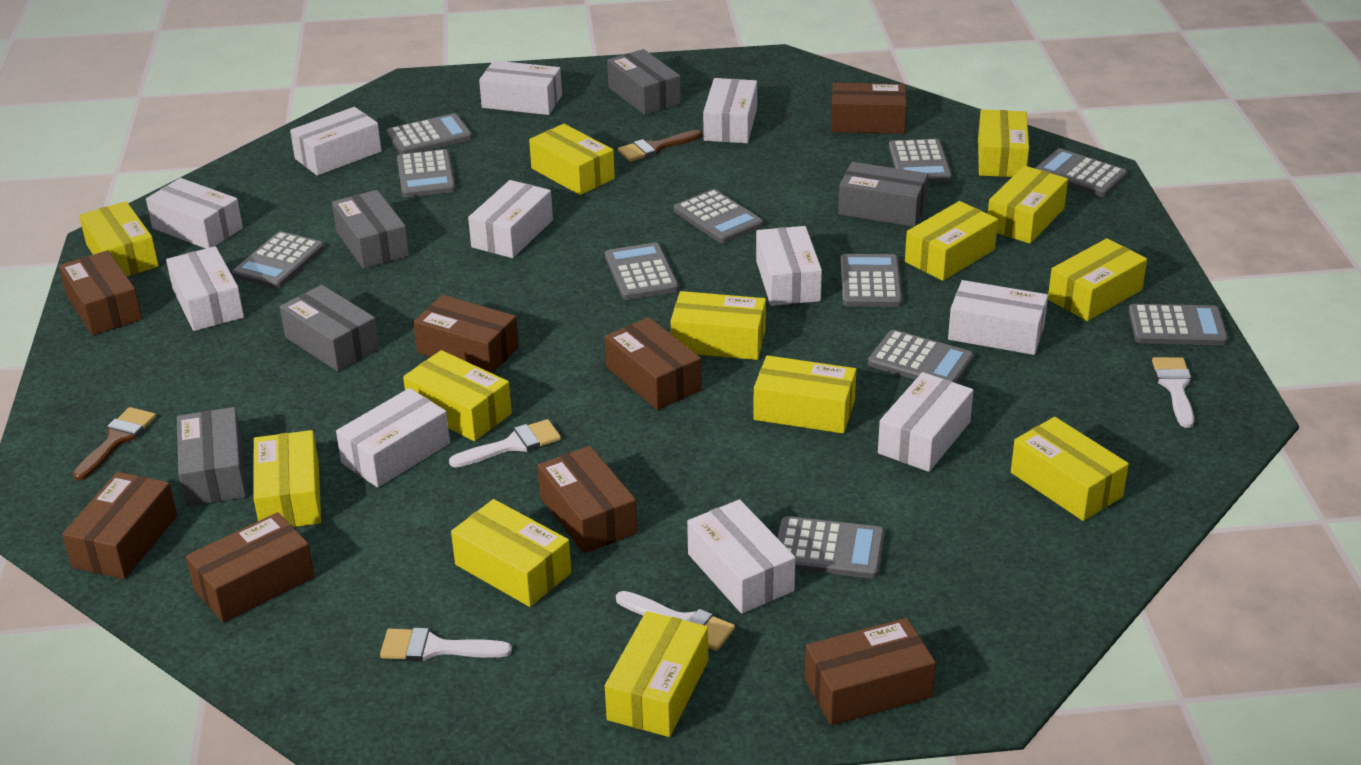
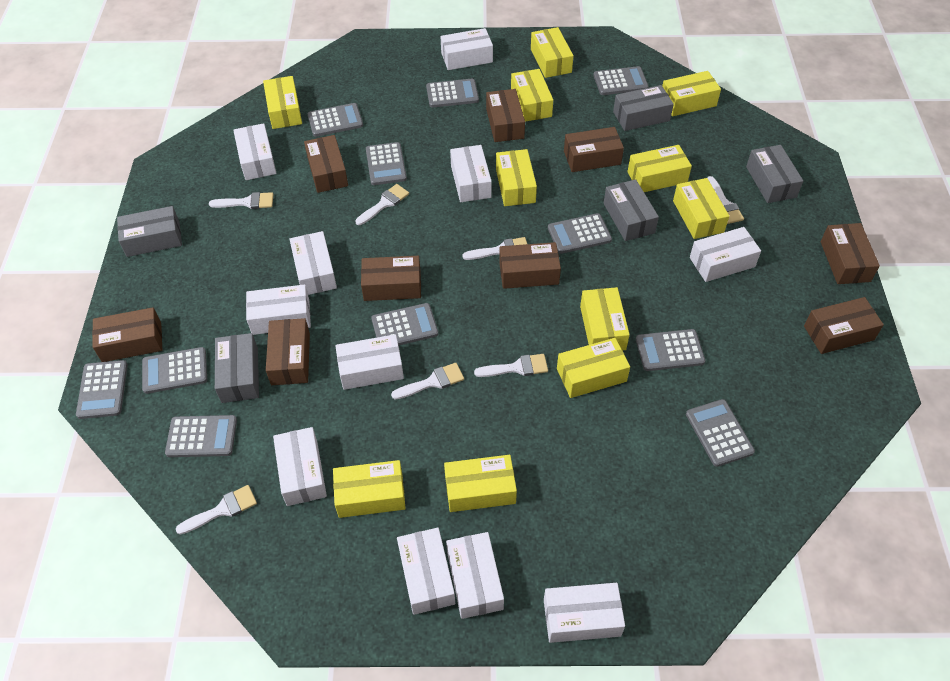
brown box: [59,250,142,335] [62,472,177,579] [186,512,315,622] [413,295,519,374] [537,446,637,553] [605,317,702,410] [805,618,936,725] [831,83,907,134] = 8 -> [92,307,162,362] [266,318,310,385] [304,135,348,193] [361,256,421,301] [486,89,525,142] [499,242,561,289] [564,127,624,172] [804,297,884,354] [821,223,880,284] = 9
brown brush: [73,407,156,481] [618,130,702,162] = 2 -> none = 0
white brush: [380,628,512,661] [449,419,561,467] [616,591,735,651] [1152,357,1194,428] = 4 -> [176,485,257,535] [209,192,273,209] [356,184,409,225] [391,363,464,400] [462,237,527,260] [474,354,548,377] [707,176,744,224] = 7
yellow box: [79,201,159,276] [253,430,321,527] [403,350,512,441] [451,499,571,607] [529,124,615,195] [605,611,708,737] [671,291,766,360] [753,355,856,433] [905,201,998,281] [978,110,1029,177] [988,166,1068,244] [1011,417,1129,521] [1048,238,1147,321] = 13 -> [263,76,302,129] [333,460,406,518] [444,455,517,512] [496,149,537,206] [511,69,553,122] [531,27,574,78] [557,338,630,398] [580,287,630,350] [628,145,692,192] [662,71,721,116] [673,178,729,239] = 11

